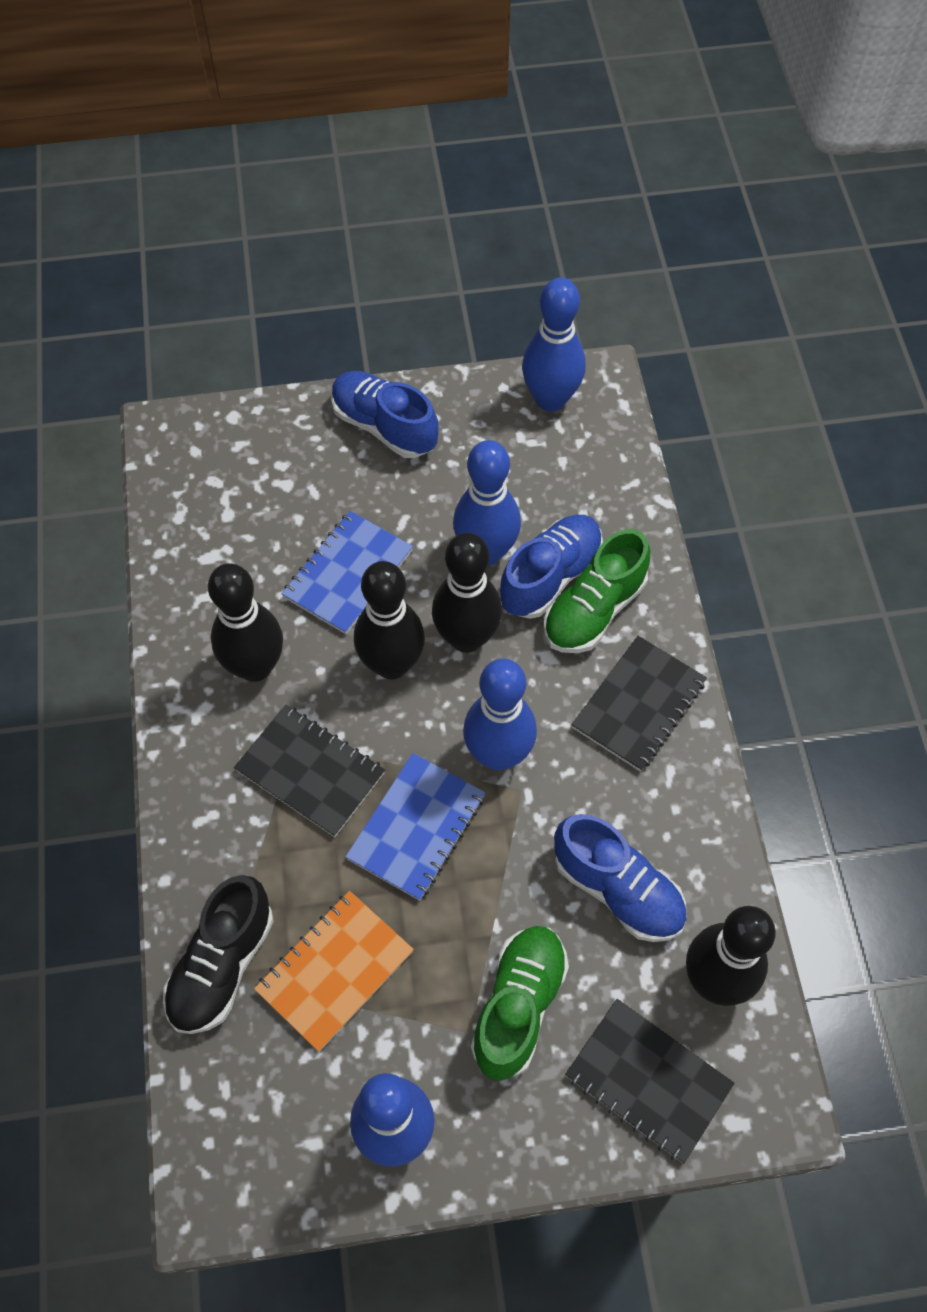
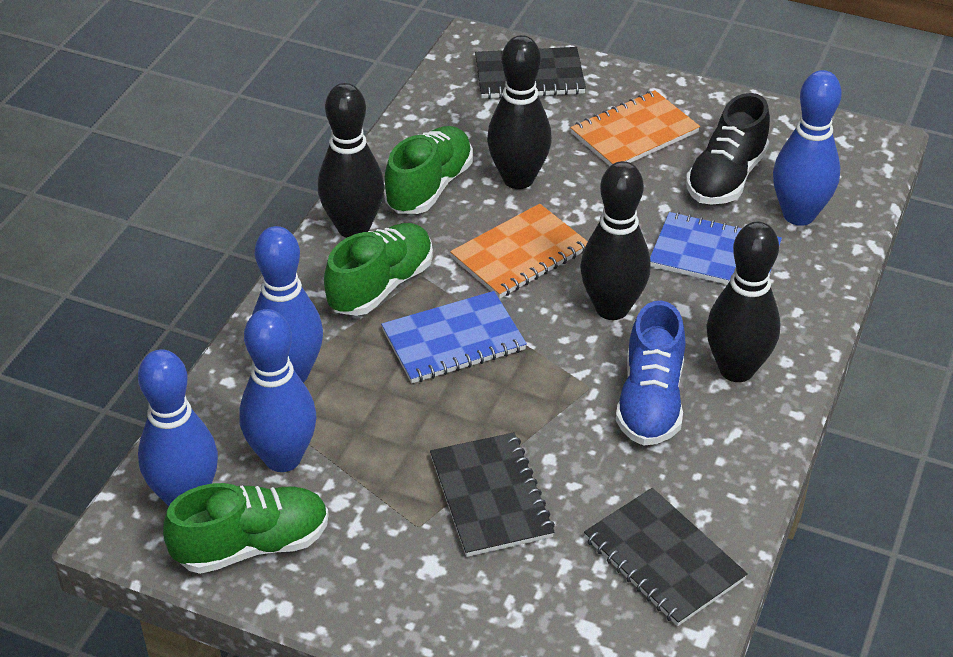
blue shoe: [331,371,438,458] [500,515,603,619] [554,814,687,942] = 3 -> [616,301,686,446] = 1
green shoe: [471,926,569,1081] [543,529,651,653] = 2 -> [163,483,329,574] [324,223,433,316] [384,126,473,214] = 3
orange notebook: [254,891,414,1052] = 1 -> [450,204,588,298] [570,90,700,166] = 2

